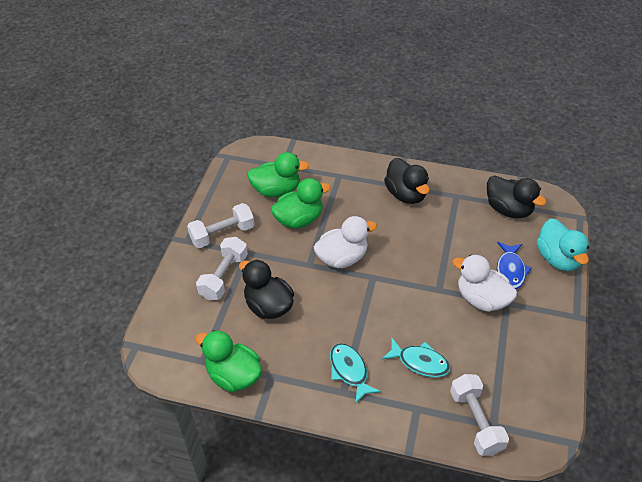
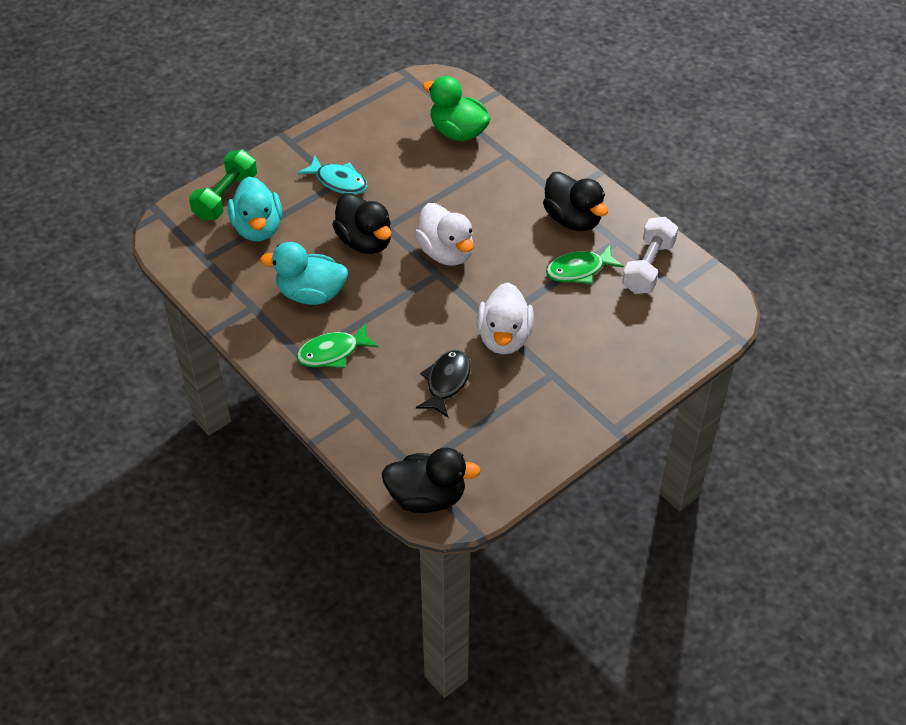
black fish: none = 0 -> [416,350,471,418] = 1
blue fish: [497,242,532,289] = 1 -> none = 0
green duck: [195,330,262,392] [247,152,309,197] [271,178,331,228] = 3 -> [423,76,490,141] = 1
green dumbbell: none = 0 -> [189,150,257,221] = 1
green fish: none = 0 -> [296,323,379,368] [546,245,624,284] = 2
turquoise duck: [537,218,589,271] = 1 -> [228,177,282,241] [260,242,348,305] = 2
turquoise fish: [330,343,381,404] [382,337,450,378] = 2 -> [297,155,368,195] = 1
white dumbbell: [187,203,255,248] [196,237,248,300] [450,374,509,456] = 3 -> [622,217,678,294] = 1

